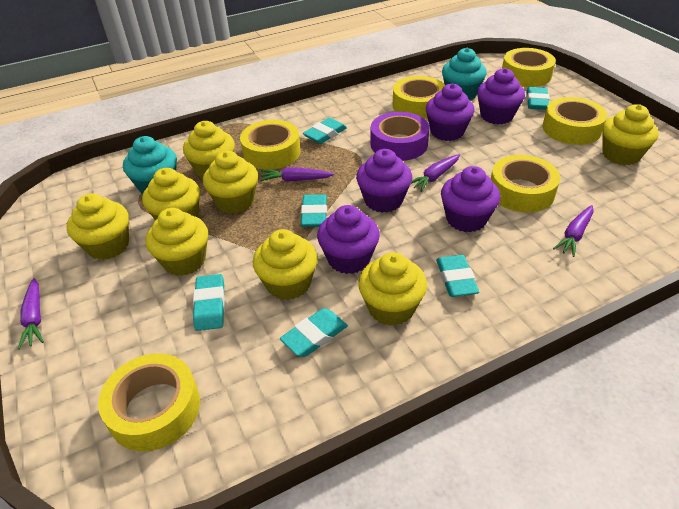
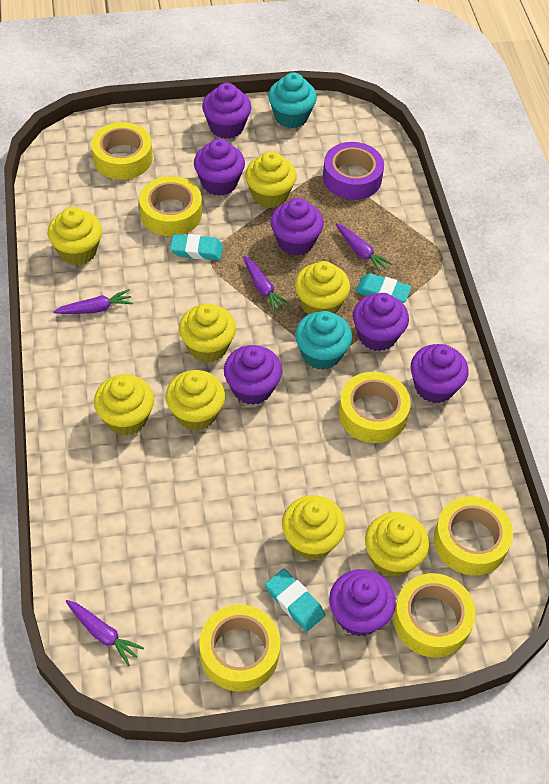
purple cupcake: [317,205,380,274] [356,149,412,213] [426,84,475,141] [441,166,500,232] [477,68,525,125] = 5 -> [194,139,245,196] [202,83,251,139] [224,345,282,405] [271,198,324,256] [329,569,396,637] [353,293,409,351] [411,344,469,403] = 7
turquoise eraser: [193,274,225,331] [280,308,348,357] [301,194,327,227] [303,118,347,144] [436,255,479,297] [527,87,550,110] = 6 -> [170,234,223,260] [265,569,325,632] [356,273,412,303] = 3

